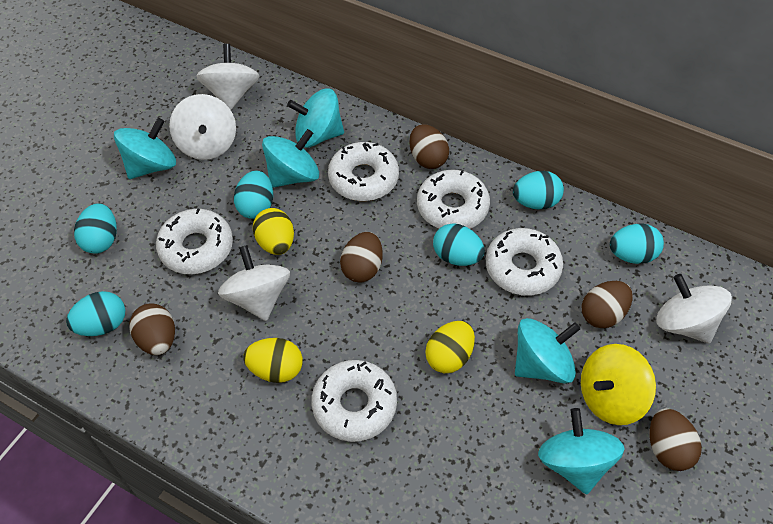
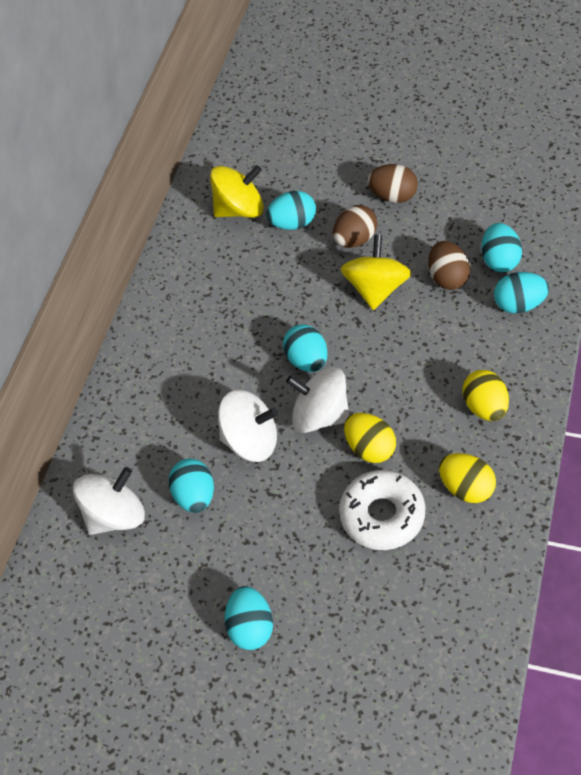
brown egg: [130,303,175,355] [340,232,383,283] [409,124,449,169] [582,281,633,328] [650,408,702,471] = 5 -> [333,205,377,248] [368,164,418,203] [428,241,470,290] = 3
turquoise spinning top: [114,118,176,179] [262,129,319,188] [287,88,344,148] [515,318,580,383] [538,408,625,495] = 5 -> none = 0
white donut: [156,208,233,274] [311,360,397,442] [328,142,399,201] [417,170,490,229] [486,228,563,296] = 5 -> [339,470,426,550] = 1
white spinning top: [169,94,236,160] [197,44,259,110] [218,245,290,321] [656,274,732,343] = 4 -> [73,467,145,535] [218,390,278,462] [286,367,350,433] = 3
yellow spinning top: [581,344,656,425] = 1 -> [210,165,264,218] [341,235,411,310] = 2

